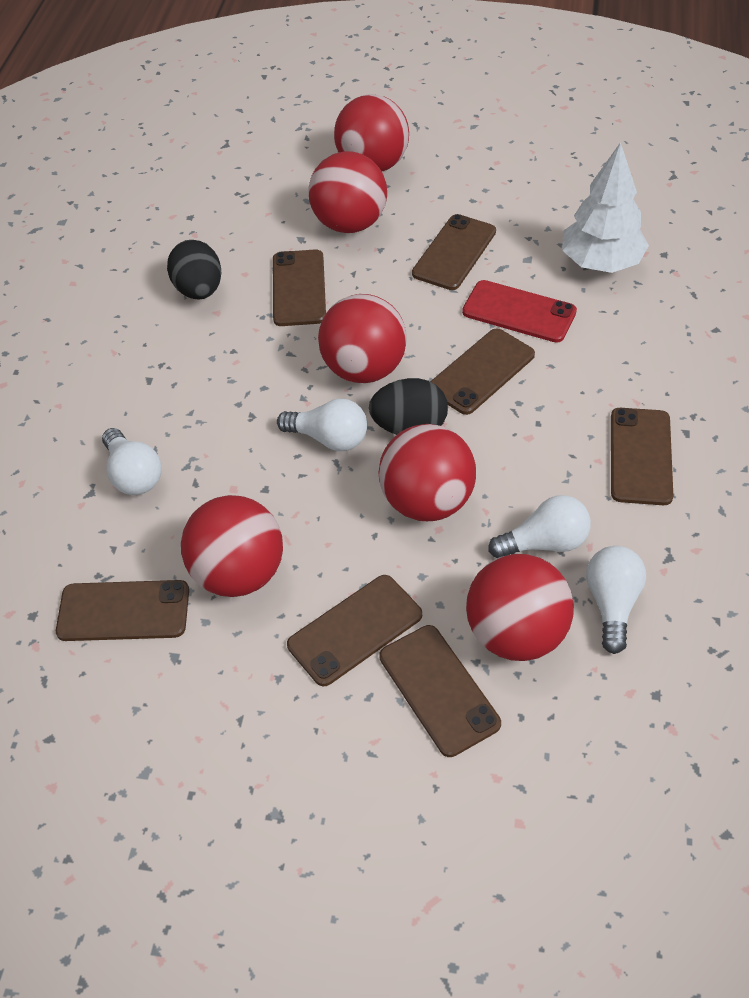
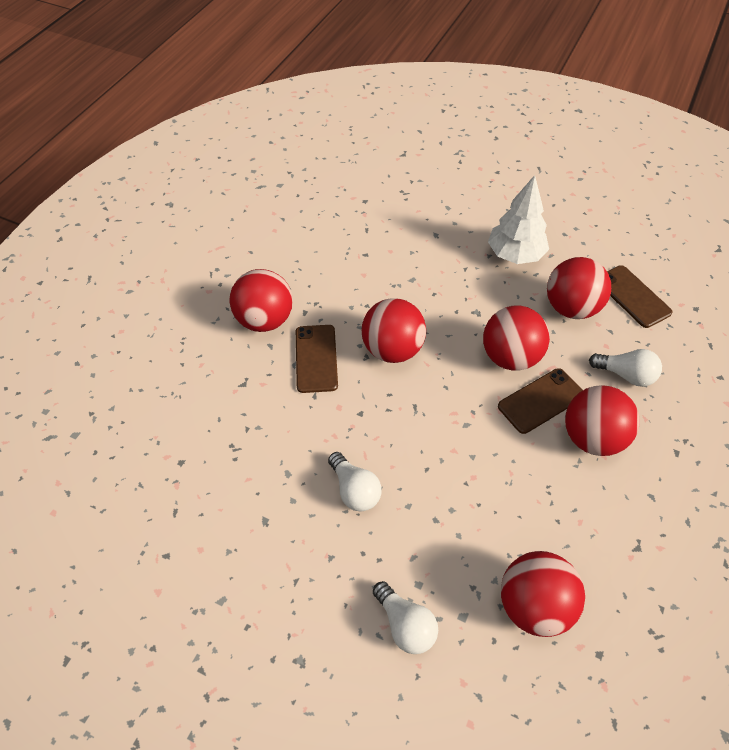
black egg: [167,240,221,299] [369,378,448,435] = 2 -> none = 0
brown phone: [56,580,189,641] [273,250,326,326] [287,575,422,686] [379,625,501,757] [412,214,496,290] [430,328,535,415] [611,408,673,505] = 7 -> [296,325,338,393] [498,368,583,434] [607,265,673,328] = 3
red phone: [462,280,577,343] = 1 -> none = 0
white light bulb: [102,428,162,495] [277,399,367,451] [488,495,591,558] [586,546,646,654] = 4 -> [328,452,382,512] [373,581,438,654] [589,349,662,387] = 3

